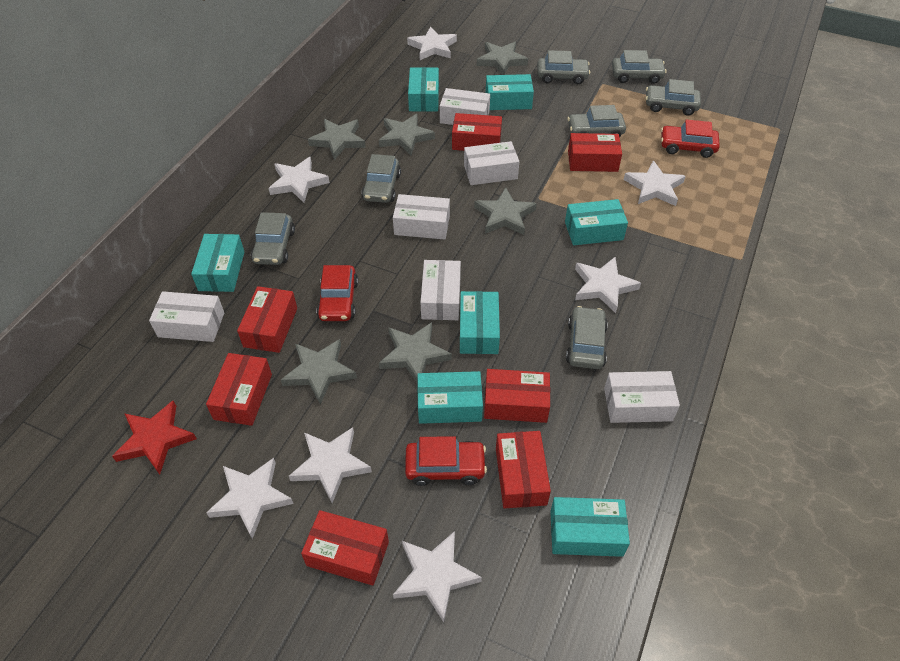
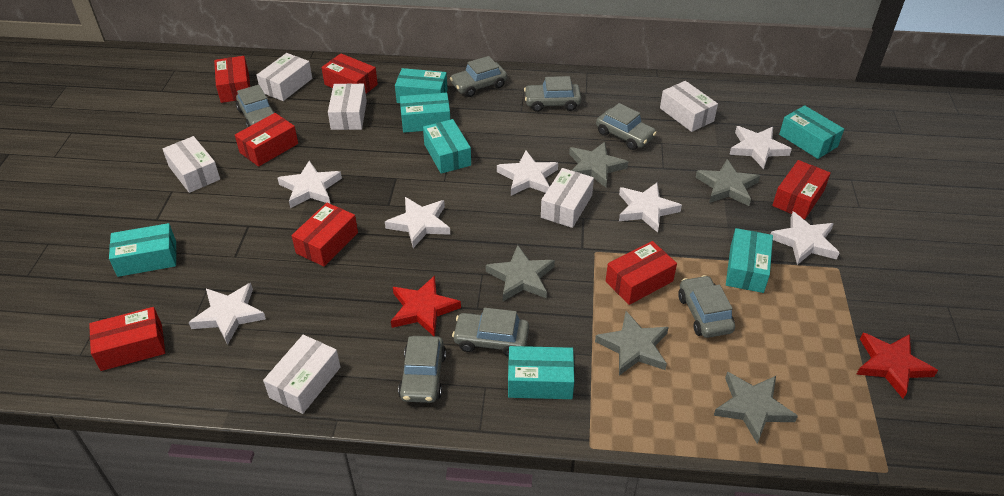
grey star: [281,339,357,405] [308,119,366,160] [379,114,435,155] [379,322,452,384] [474,187,537,235] [477,42,528,75] = 6 -> [486,245,555,301] [569,142,628,187] [595,311,669,376] [695,159,760,206] [714,372,798,444] = 5
red car: [316,265,358,321] [405,436,487,486] [661,119,720,158] = 3 -> none = 0
red star: [112,401,197,475] = 1 -> [391,276,461,336] [856,333,938,399] = 2

